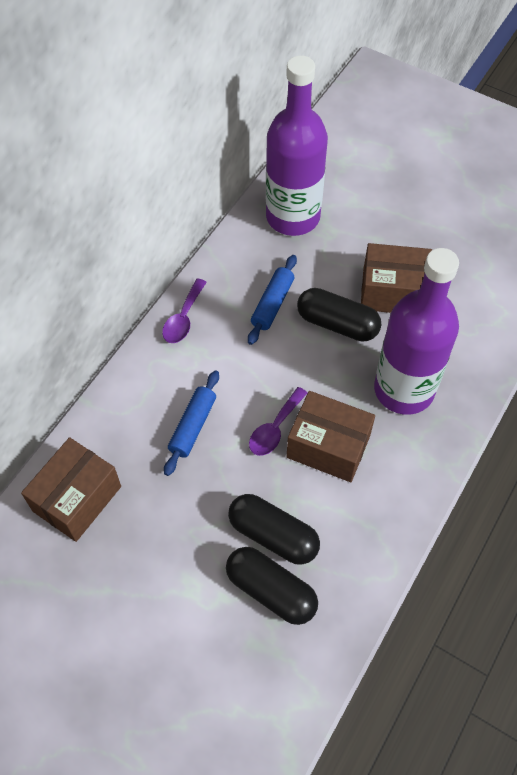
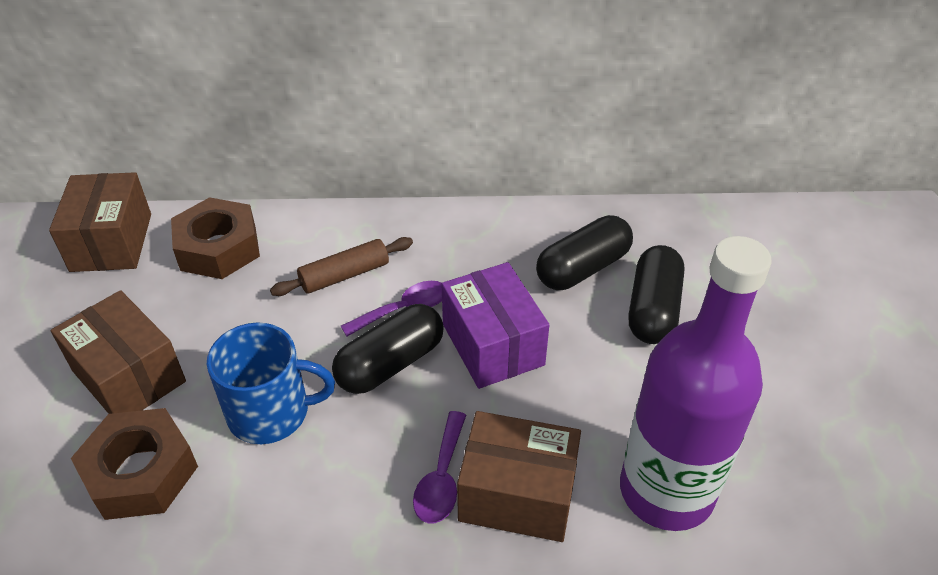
blue mug: none = 0 -> [207,323,335,444] = 1
blue rolling pin: [164,370,219,476] [248,255,297,345] = 2 -> none = 0
brown nut: none = 0 -> [71,408,198,520] [171,197,260,279] = 2
brown rolling pin: none = 0 -> [270,237,413,296] = 1
purple bottle: [266,55,328,236] [374,248,459,415] = 2 -> [620,236,772,531] = 1
purple box: none = 0 -> [442,262,549,389] = 1

